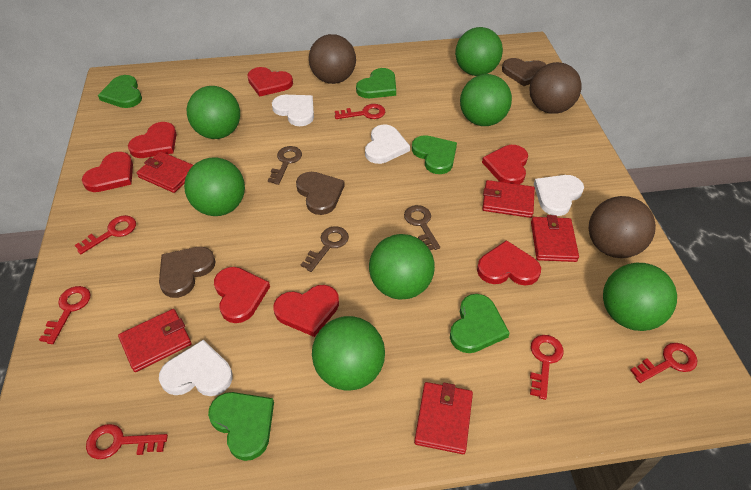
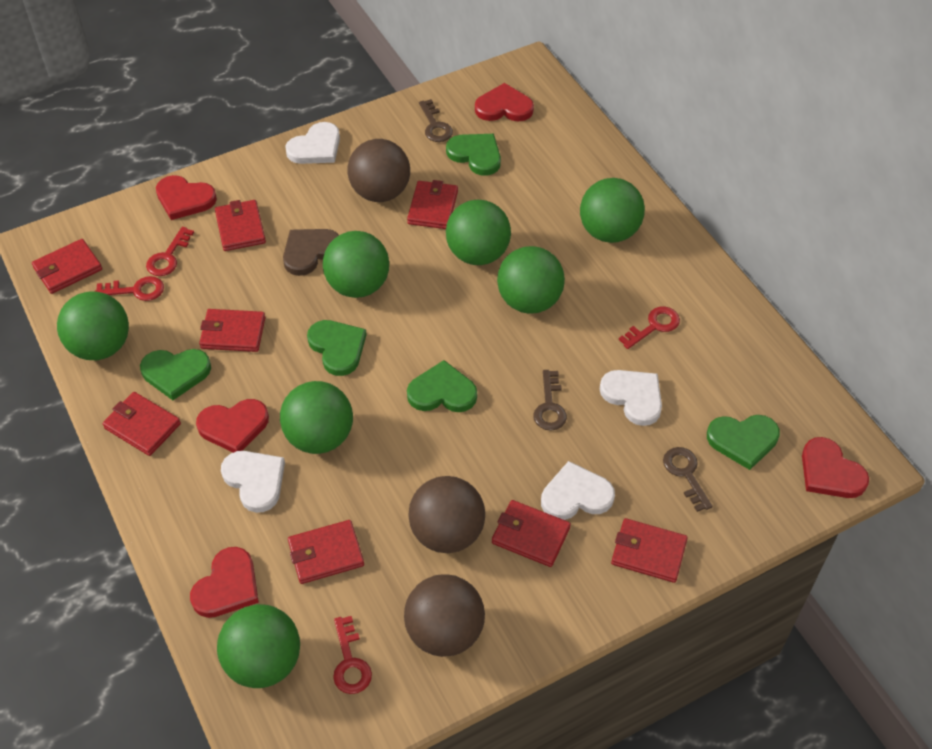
brown heart: [159,247,216,298] [296,172,345,215] [502,58,547,86] = 3 -> [283,229,339,276] = 1
red heart: [82,152,133,192] [128,122,177,158] [214,267,270,323] [247,67,293,97] [274,285,339,337] [477,240,541,286] [482,145,528,185] = 7 -> [156,175,217,220] [190,547,259,618] [196,399,269,453] [475,83,534,121] [802,437,869,498] = 5
red key: [39,286,91,344] [75,215,136,254] [86,424,168,459] [335,104,385,119] [530,335,564,400] [630,343,697,383] = 6 -> [95,276,164,301] [146,227,194,276] [333,616,372,694] [619,307,680,349] = 4
red wallet: [118,309,192,372] [137,152,193,193] [414,382,473,454] [482,180,535,218] [531,215,579,262] = 5 -> [32,239,102,294] [103,392,181,456] [199,309,266,352] [215,200,266,251] [288,520,364,584] [407,180,458,229] [492,500,571,567] [611,518,688,583] = 8

